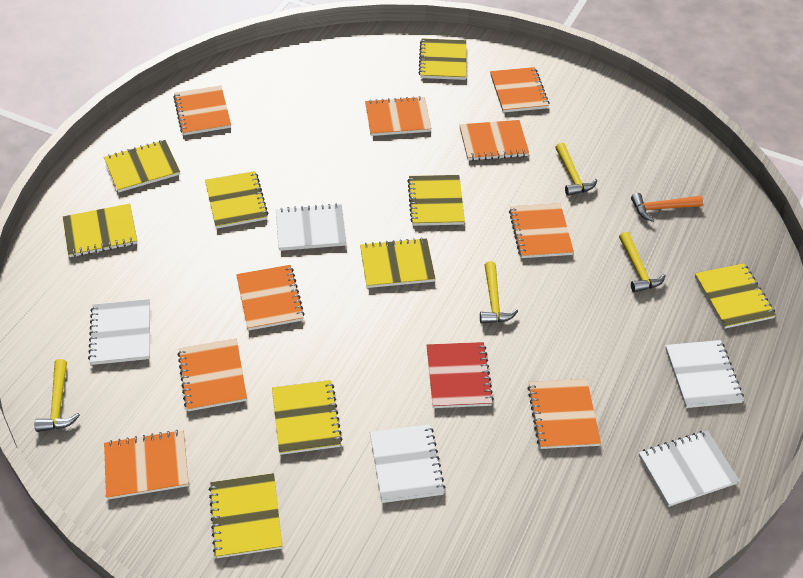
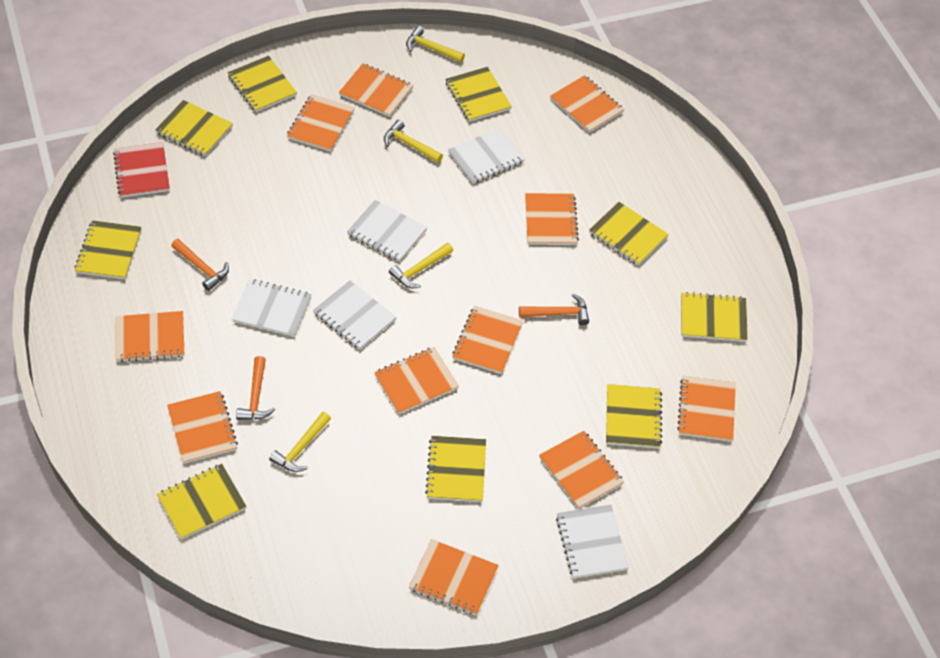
orange hammer: [631,193,703,222] = 1 -> [171,239,229,291] [236,356,275,420] [519,294,589,325] = 3
orange notebook: [104,430,189,499] [173,86,231,135] [178,339,247,411] [236,265,305,331] [365,96,431,136] [460,120,529,161] [490,67,549,113] [509,203,574,258] [527,379,601,449] = 9 -> [116,311,184,362] [167,391,238,464] [287,94,354,152] [339,63,413,117] [374,347,459,414] [409,539,499,615] [452,306,523,374] [525,193,579,245] [539,431,624,509] [550,75,624,133] [677,376,736,442] = 11

